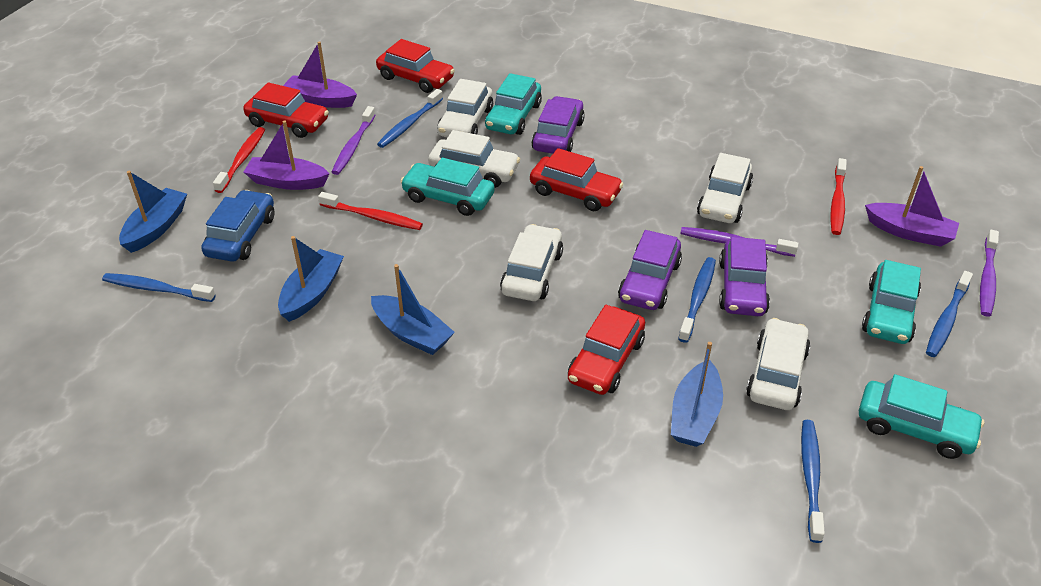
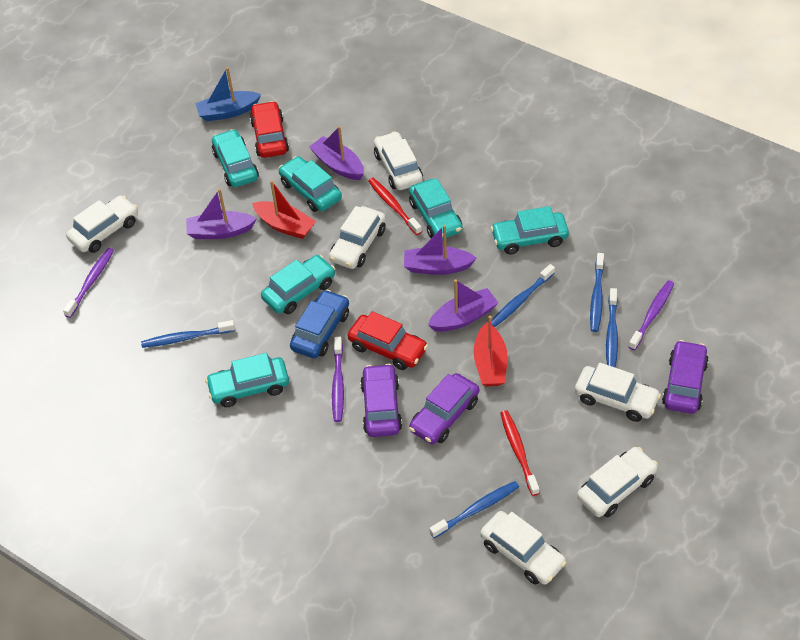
blue boat: [119,171,187,253] [278,236,344,322] [371,264,455,355] [671,342,723,447] = 4 -> [195,67,261,121] = 1
purple boat: [244,121,330,190] [283,41,357,108] [865,166,959,247] = 3 -> [186,189,256,239] [309,126,364,180] [404,225,477,275] [428,279,498,332] = 4
red boat: none = 0 -> [252,180,316,239] [473,316,507,387] = 2
red car: [243,82,329,138] [376,39,455,93] [530,148,624,211] [568,305,645,395] = 4 -> [250,101,289,158] [348,311,428,370] = 2
red toothbrush: [213,127,265,193] [318,192,423,230] [830,158,847,235] = 3 -> [368,178,422,235] [500,410,539,496] = 2
turquoise car: [400,158,495,216] [485,73,542,135] [859,374,984,459] [862,260,921,344] = 4 -> [205,353,289,407] [212,129,259,187] [261,255,335,314] [278,156,342,212] [409,178,462,239] [491,206,569,254] = 6
white car: [428,130,520,188] [437,79,493,137] [500,224,563,301] [697,153,753,223] [746,318,810,410] = 5 -> [66,195,138,253] [329,206,386,269] [374,131,423,190] [480,511,567,585] [575,363,661,422] [577,447,658,517] = 6

